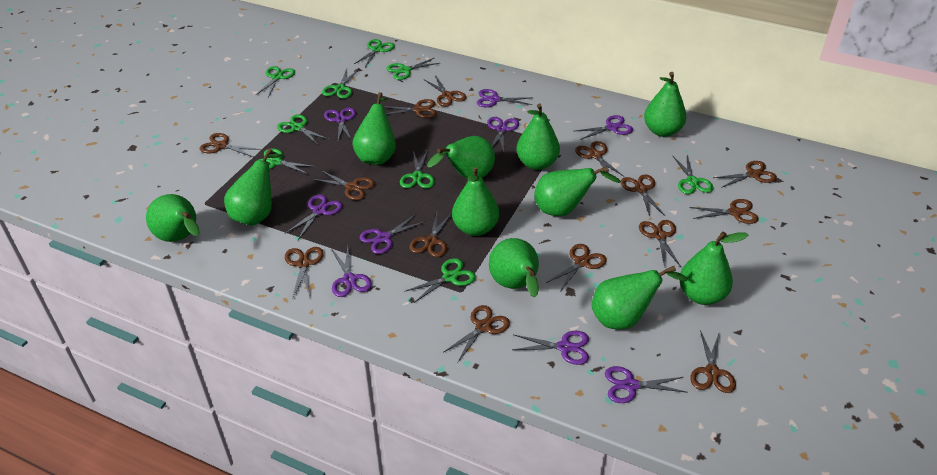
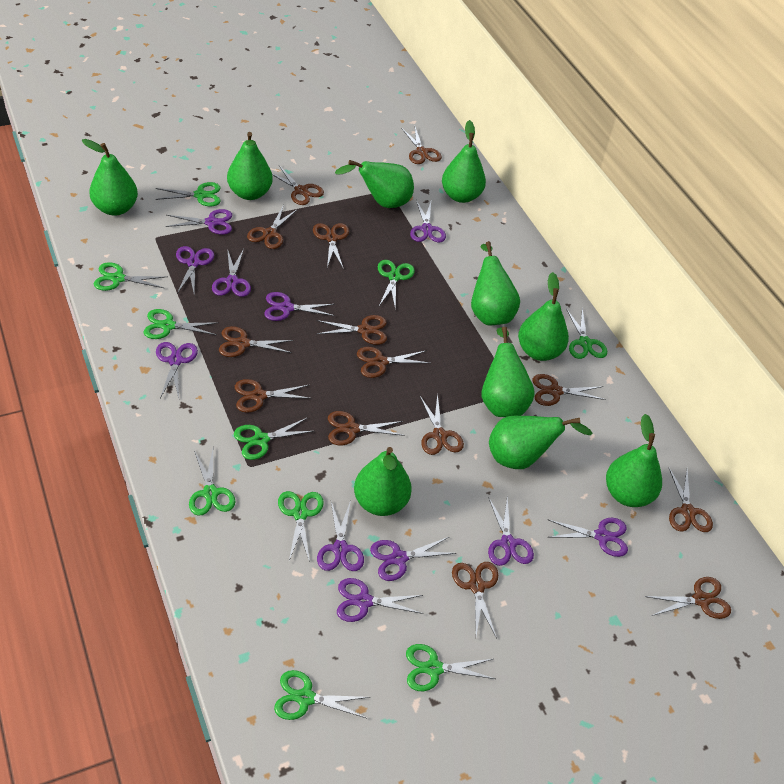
green pear: [146,194,200,242] [224,148,283,226] [352,92,396,165] [427,136,495,178] [452,167,499,236] [489,238,539,297] [516,103,560,170] [534,167,621,216] [592,266,688,329] [644,72,686,137] [680,231,748,305] = 11 -> [82,139,138,216] [227,132,273,200] [335,160,414,208] [354,447,412,516] [442,120,486,203] [471,241,520,326] [482,327,535,417] [489,416,592,469] [518,272,569,361] [606,414,662,507] = 10
green scissors: [254,149,317,175] [256,66,295,97] [277,114,330,145] [322,69,359,99] [354,39,395,67] [386,58,440,80] [400,150,435,188] [404,258,476,303] [673,155,713,194] = 9 -> [94,262,168,291] [144,309,219,339] [155,182,221,206] [189,450,235,516] [234,417,314,460] [274,670,370,720] [278,491,323,562] [378,260,415,310] [406,644,495,691] [566,308,607,359] = 10
purple scissors: [286,194,342,240] [324,107,356,141] [332,247,372,297] [359,214,426,254] [477,89,533,107] [487,117,519,153] [512,331,589,365] [576,115,633,140] [605,366,688,403] = 9 -> [156,342,198,398] [165,209,232,235] [176,246,214,294] [212,249,251,297] [264,292,335,321] [317,500,364,571] [337,578,424,622] [370,537,456,581] [410,200,446,242] [488,496,534,566] [549,518,628,557] = 11

